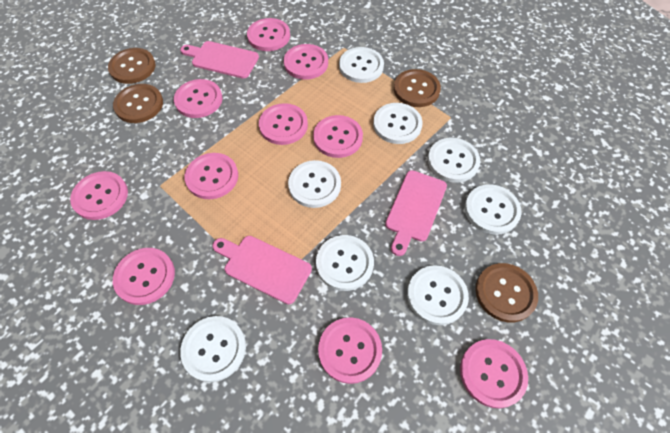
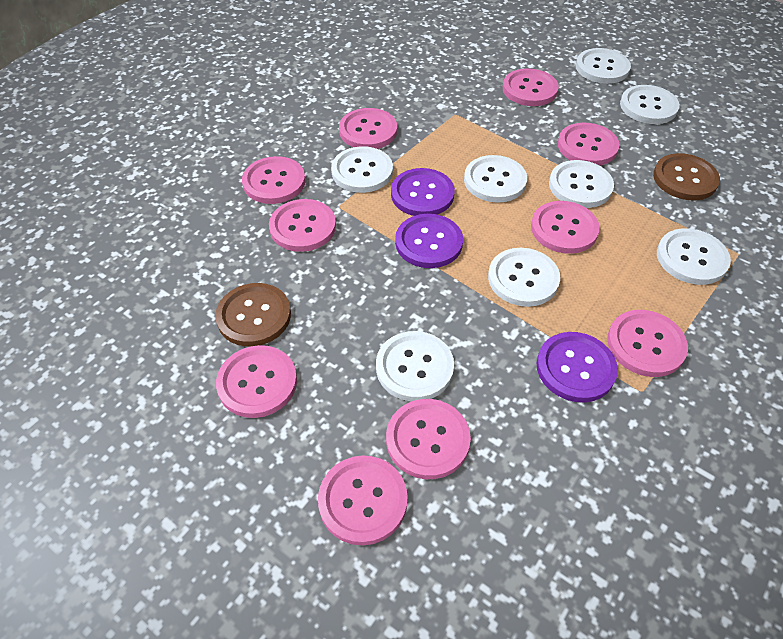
brown button: [108,48,156,84] [113,84,163,123] [394,69,441,107] [475,263,538,323] = 4 -> [215,283,291,347] [653,153,720,200] = 2
pink cutting board: [180,41,259,79] [213,236,312,304] [385,170,447,256] = 3 -> none = 0
purple button: none = 0 -> [391,168,455,216] [395,214,463,268] [537,332,618,402] = 3

